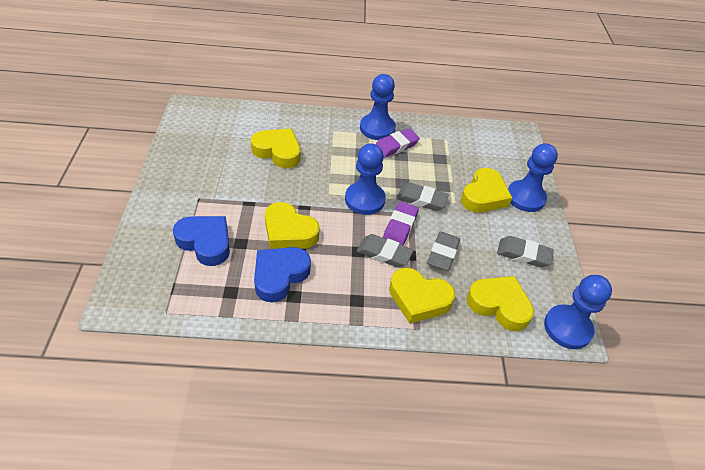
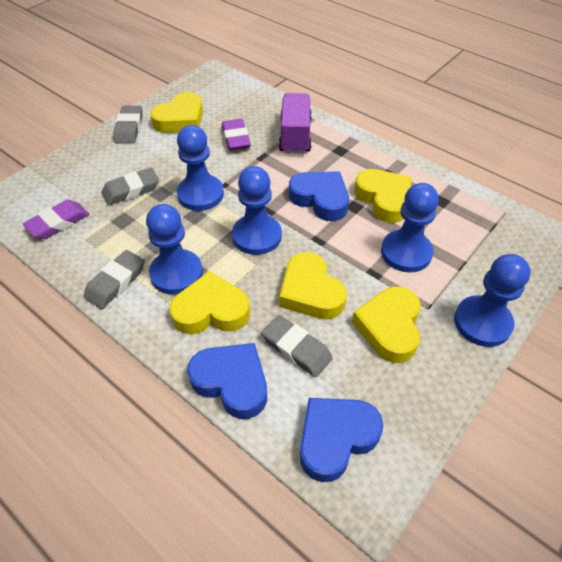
blue heart: [173,216,230,266] [254,247,311,302] = 2 -> [187,343,267,419] [289,171,349,221] [300,398,383,482] = 3
blue pawn: [345,144,386,215] [360,74,396,140] [508,143,558,212] [544,275,612,349] = 4 -> [146,204,203,295] [177,125,224,211] [232,166,282,255] [381,183,439,273] [454,254,530,347] = 5
purple truck: none = 0 -> [279,93,312,154] = 1

